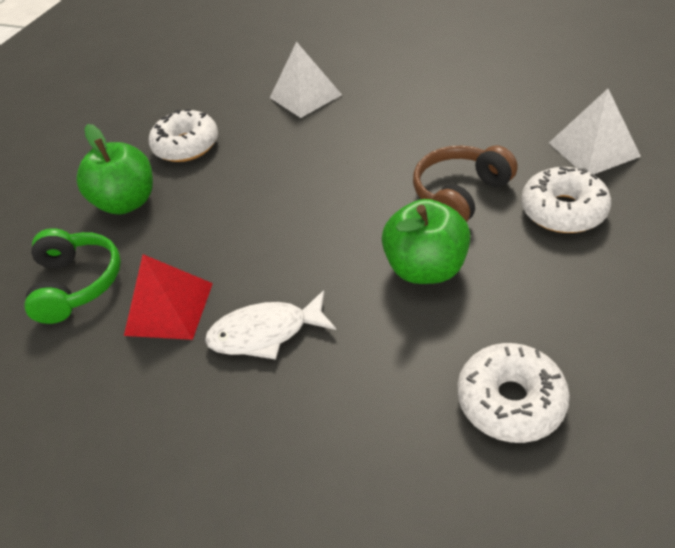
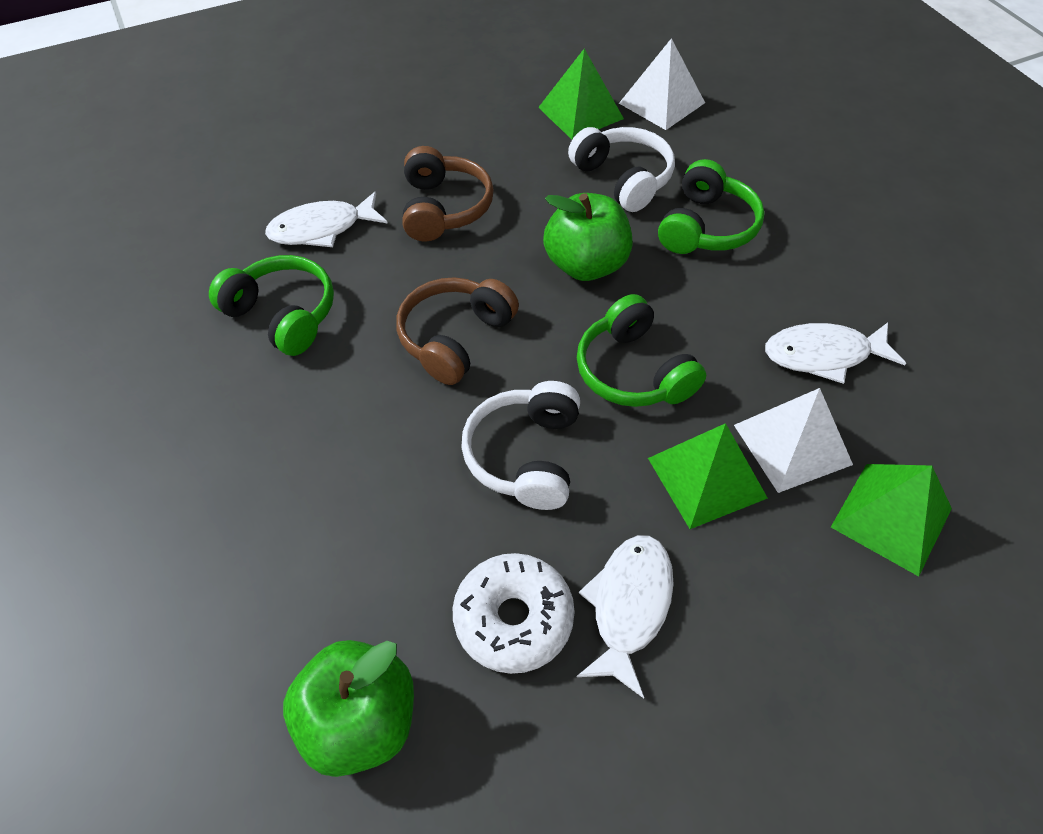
brown headphones: [413,146,518,222] = 1 -> [396,277,519,385] [402,146,494,242] = 2
green headphones: [24,228,121,324] = 1 -> [209,255,334,356] [577,294,706,407] [658,159,765,254] = 3
green pyramid: none = 0 -> [538,49,624,139] [648,423,768,529] [831,464,952,576] = 3
red pyramid: [124,254,213,340] = 1 -> none = 0
white donut: [149,109,218,162] [457,343,570,443] [521,166,611,233] = 3 -> [453,553,575,674] = 1
white fish: [205,291,336,360] = 1 -> [265,191,388,247] [577,535,674,698] [765,322,906,384] = 3
white headphones: none = 0 -> [461,381,580,510] [568,127,675,212] = 2

